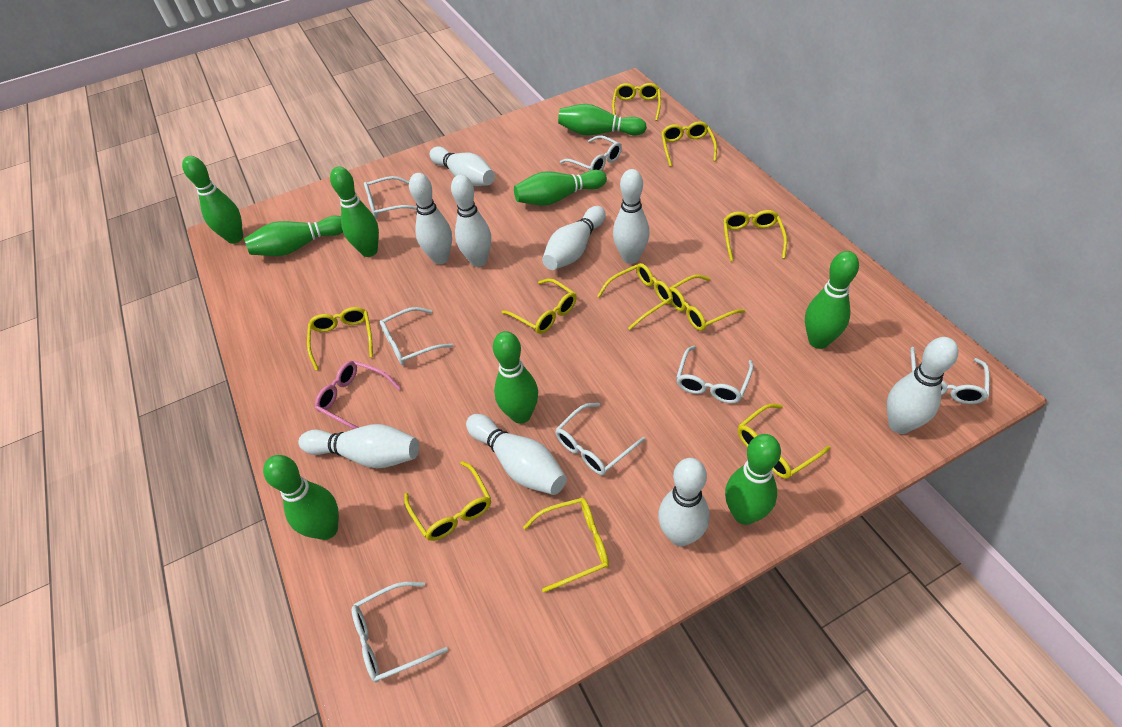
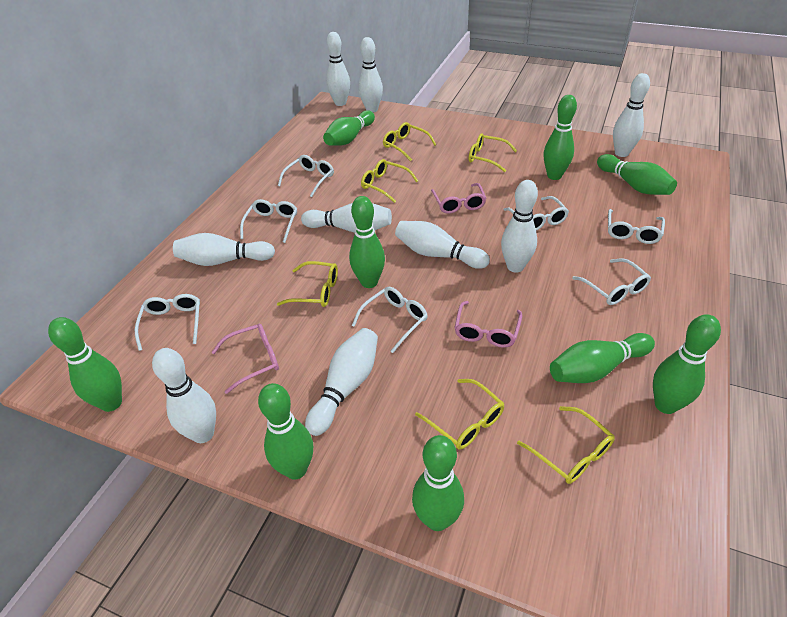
pink glasses: [315,361,401,429] = 1 -> [212,324,279,394] [431,183,486,214] [454,301,522,348] = 3
yellow glasses: [307,307,373,371] [404,461,491,541] [502,278,577,334] [523,498,609,592] [597,263,673,330] [612,83,661,121] [661,121,717,167] [669,274,745,331] [723,210,787,261] [738,404,831,479] = 10 -> [277,261,338,307] [361,159,418,203] [383,122,436,161] [415,379,505,450] [469,134,517,172] [517,406,615,484] = 6

